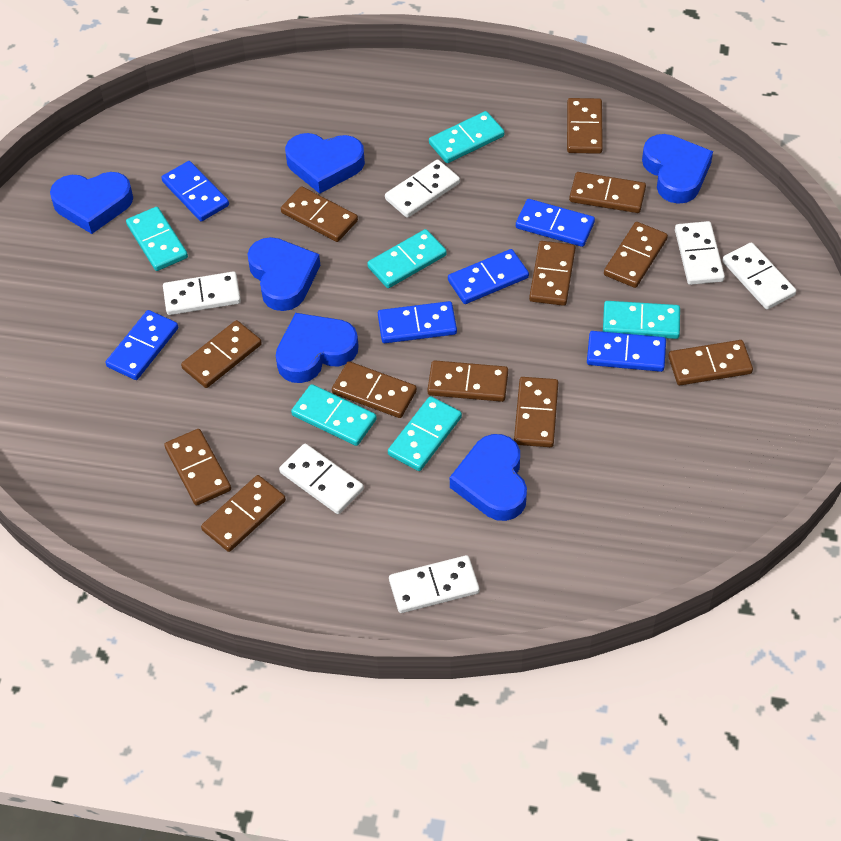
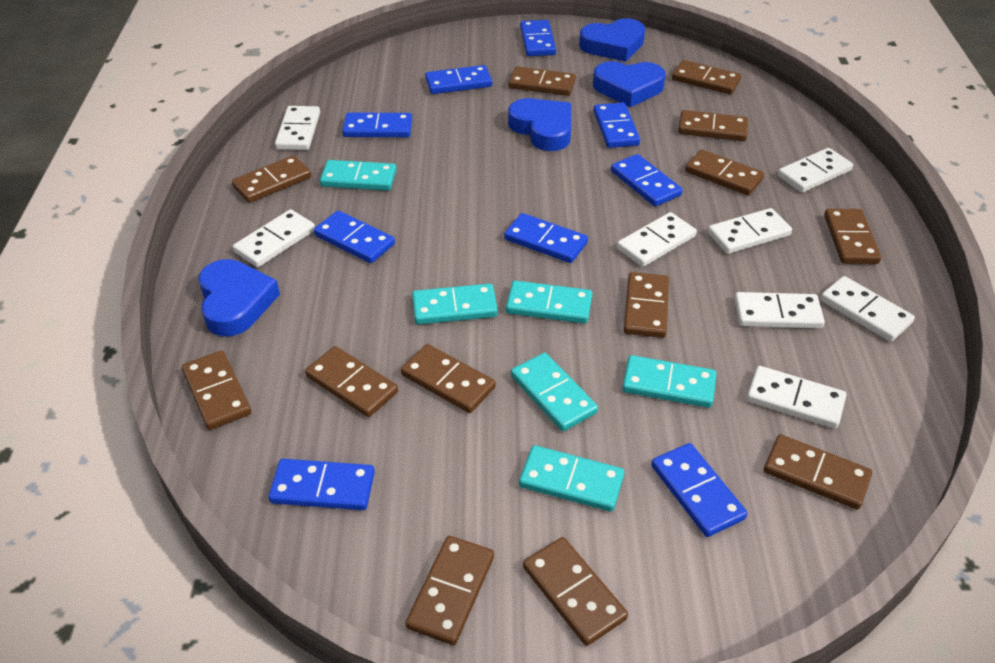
blue domino: [106,310,178,380] [162,161,229,221] [378,301,457,343] [448,249,529,304] [516,199,595,247] [587,331,666,372] = 6 -> [268,459,375,510] [314,211,395,263] [342,113,412,137] [425,65,492,94] [504,213,588,263] [520,20,556,56] [593,103,640,148] [611,154,683,206] [651,443,748,537] = 9
blue heart: [50,172,133,234] [248,237,320,311] [276,313,359,383] [285,133,365,194] [450,434,527,521] [642,134,713,204] = 6 -> [198,259,280,337] [508,98,571,151] [579,18,645,62] [593,61,666,107] = 4
brown domino: [164,429,231,506] [181,320,262,388] [201,475,286,552] [281,186,358,242] [332,361,417,418] [428,360,508,402] [514,377,558,447] [529,241,575,306] [567,98,603,154] [569,172,646,213] [604,222,668,288] [668,340,753,385] = 12 -> [182,351,251,430] [232,155,312,203] [305,346,398,417] [401,344,496,413] [405,536,494,645] [508,66,576,96] [523,537,628,646] [624,272,669,338] [672,60,741,94] [678,110,748,141] [685,149,764,196] [764,434,872,510] [824,209,881,264] = 13
white domino: [163,271,241,315] [279,444,364,514] [385,160,460,218] [389,555,479,613] [675,221,725,285] [722,242,796,309] = 6 -> [233,209,315,267] [275,106,320,150] [617,212,697,267] [708,208,792,254] [734,292,825,329] [747,366,846,429] [778,148,853,193] [820,276,915,342] = 8

